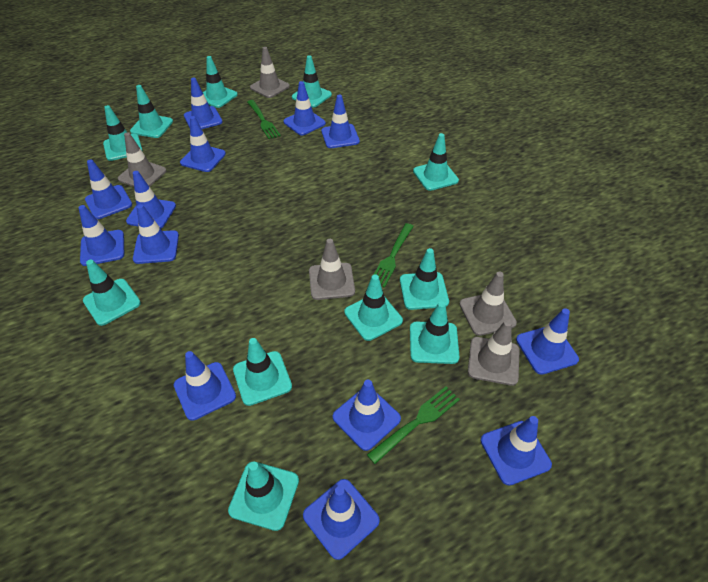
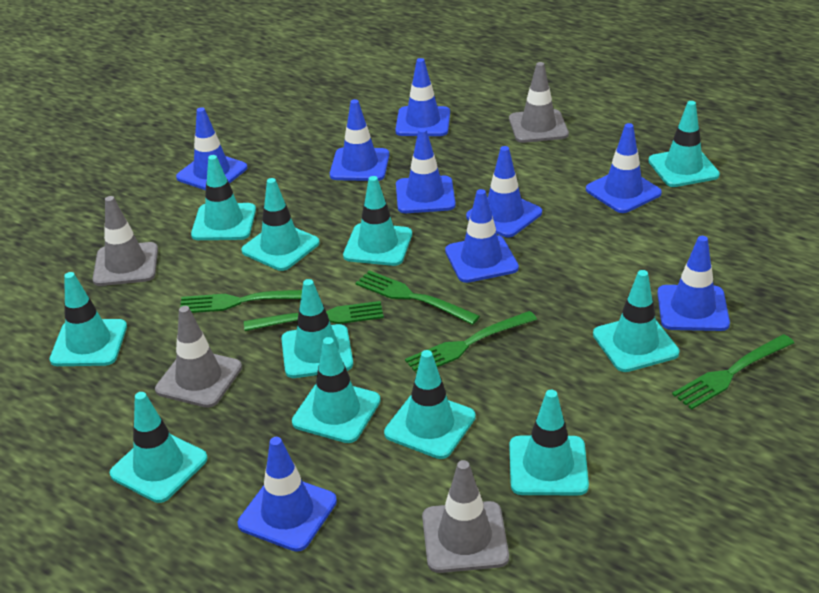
blue traffic cone: [78,205,124,266] [85,159,132,219] [126,171,176,229] [133,204,179,264] [174,351,236,421] [180,116,226,172] [184,78,223,129] [283,81,326,136] [303,479,380,560] [321,95,360,148] [333,380,401,451] [481,416,552,486] [516,308,579,375] = 13 -> [176,107,247,190] [238,437,337,552] [330,99,389,181] [395,58,450,136] [396,128,456,213] [445,189,519,283] [466,146,542,237] [586,123,662,213] [657,236,730,331] = 9
green fork: [247,100,281,139] [367,386,460,464] [374,223,414,288] = 3 -> [180,290,302,313] [244,301,384,331] [356,270,480,325] [405,311,537,374] [672,334,794,410] = 5
grey traffic cone: [118,132,167,187] [250,47,290,98] [309,239,355,300] [459,272,517,336] [468,320,520,386] = 5 -> [93,196,158,286] [155,306,242,408] [422,460,509,573] [509,62,569,143] = 4

